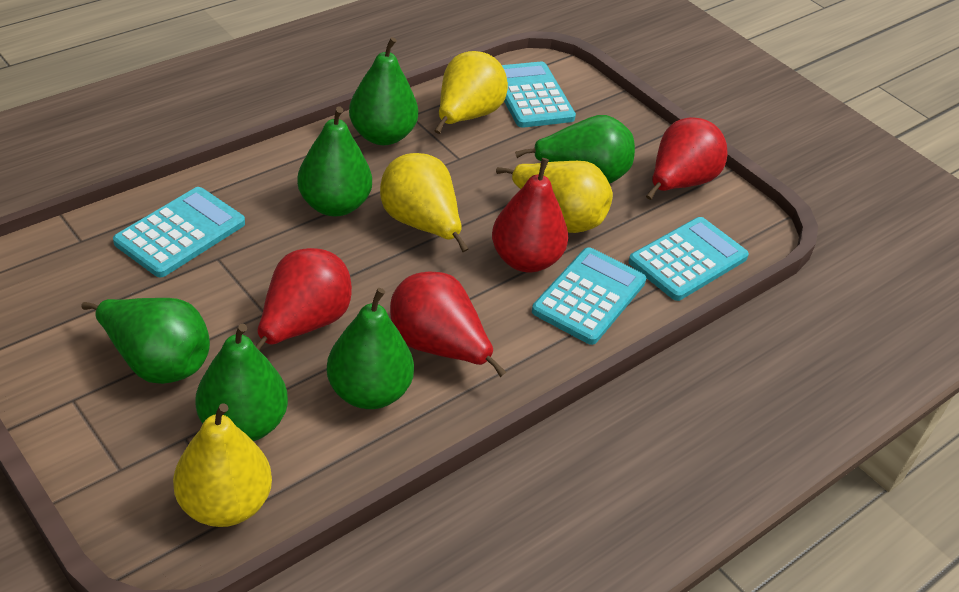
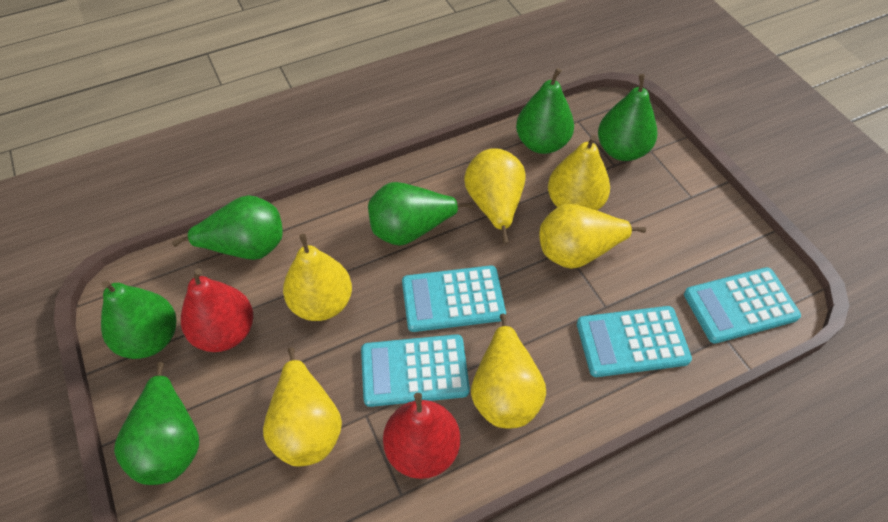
red pear: [255,248,352,351] [390,271,506,377] [492,158,568,272] [646,117,728,200] = 4 -> [181,268,253,352] [383,393,460,479] = 2
yellow pear: [173,403,272,527] [380,153,469,252] [434,51,508,134] [496,161,613,233] = 4 -> [263,347,342,466] [283,234,352,321] [464,148,526,244] [471,314,546,429] [539,204,646,269] [548,135,610,211] = 6

